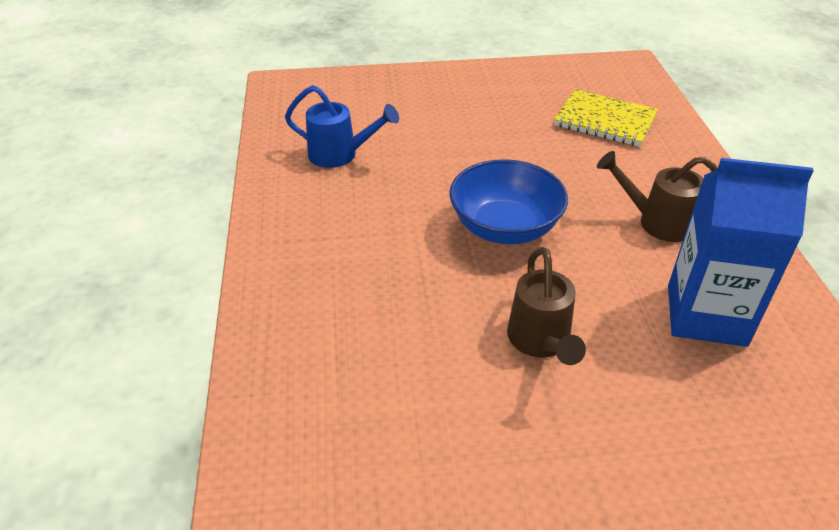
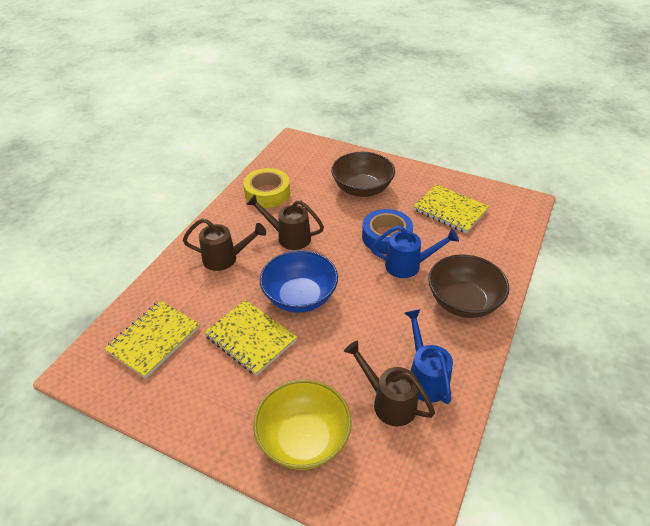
blue carton: [668,158,814,347] = 1 -> none = 0
blue tape: none = 0 -> [362,209,413,254] = 1
blue watering can: [285,85,399,168] = 1 -> [371,225,459,278] [405,309,453,404] = 2
brown bowl: none = 0 -> [331,152,395,197] [428,255,509,318] = 2
brown watering can: [507,247,586,365] [597,151,718,242] = 2 -> [183,218,266,271] [246,195,324,250] [344,341,435,426] = 3
yellow bowl: none = 0 -> [253,379,352,470] = 1
yellow notebook: [554,89,658,147] = 1 -> [104,301,200,379] [204,300,297,376] [413,184,489,233] = 3
yellow tape: none = 0 -> [243,168,290,208] = 1

